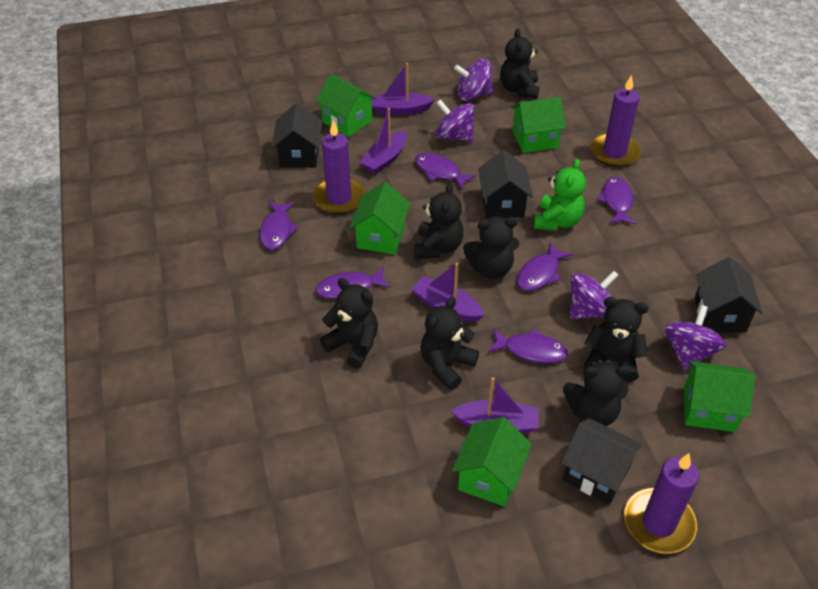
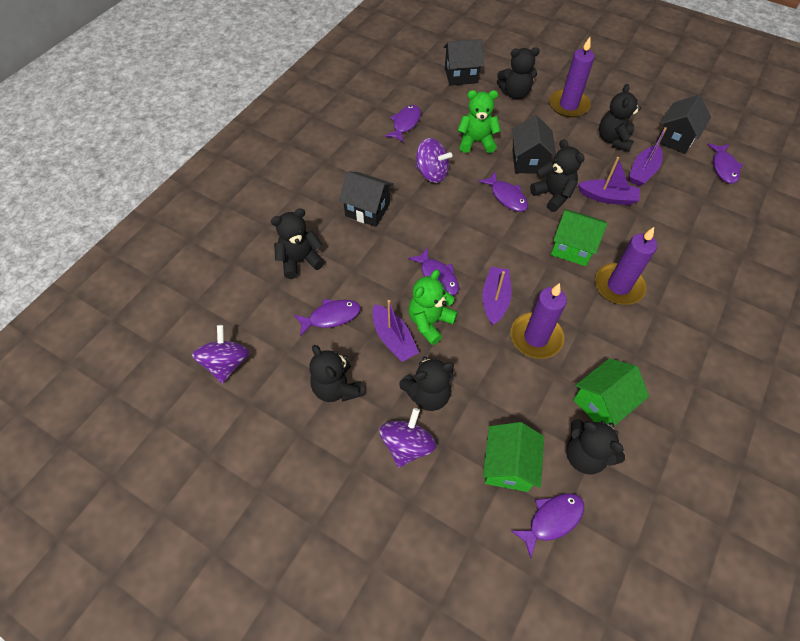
green house: [316,74,376,137] [350,182,410,255] [452,417,532,507] [511,97,566,153] [684,361,755,432] = 5 -> [483,422,544,492] [551,209,607,266] [573,358,649,425] = 3
green teddy bear: [534,159,586,231] = 1 -> [408,270,458,345] [458,90,501,153] = 2
purple spinning top: [436,99,475,142] [454,59,493,101] [570,271,618,319] [664,305,726,370] = 4 -> [192,325,250,384] [379,408,437,468] [415,138,452,183] = 3

